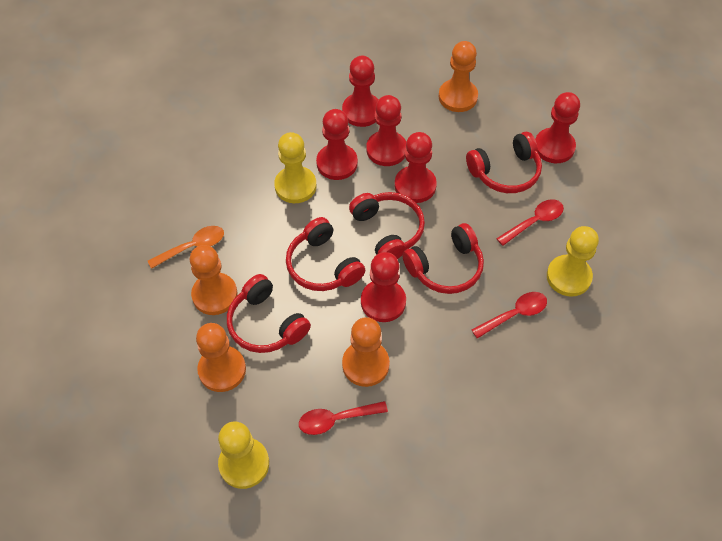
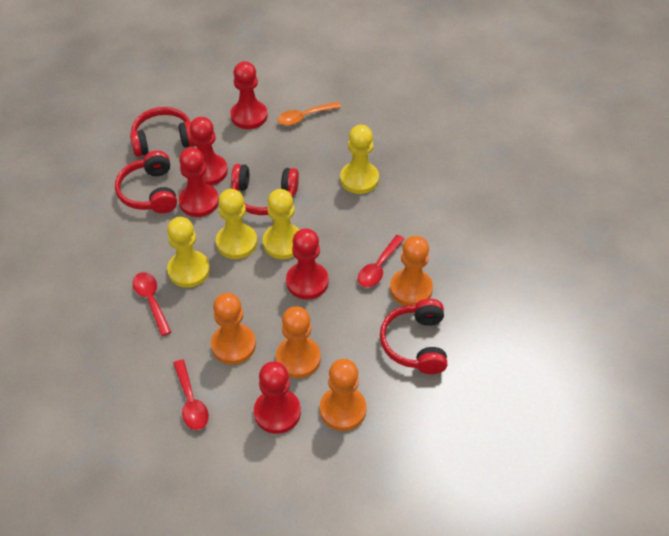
red headphones: [227,274,311,353] [286,217,365,291] [349,192,425,259] [402,223,484,294] [466,132,542,193] = 5 -> [115,150,177,213] [130,107,194,157] [231,164,299,215] [380,299,447,374] = 4
red pawn: [316,109,358,180] [342,56,379,127] [361,252,406,322] [366,95,406,166] [395,132,437,203] [535,92,580,163] = 6 -> [179,147,219,217] [189,117,228,185] [230,61,268,129] [254,361,301,434] [286,228,328,299] = 5
yellow pawn: [218,421,269,489] [274,132,317,203] [547,226,599,297] = 3 -> [167,217,210,287] [216,189,257,259] [263,189,300,259] [340,125,379,194] = 4

